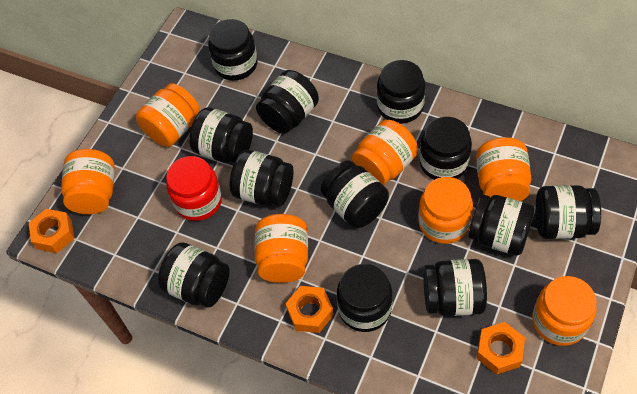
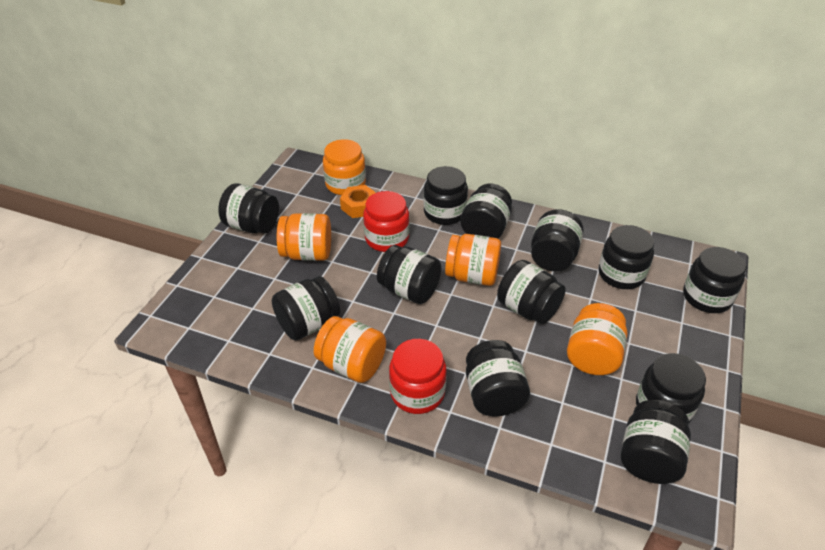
orange jar: [61,149,115,214] [136,83,200,147] [255,214,308,283] [352,120,418,185] [418,177,473,244] [476,137,532,201] [532,276,597,346] = 7 -> [277,213,331,261] [314,316,386,383] [323,139,366,195] [445,234,501,286] [567,303,627,375] = 5
orange nut: [29,209,74,253] [286,286,334,333] [477,322,525,375] = 3 -> [340,185,376,218] = 1
red jar: [166,156,222,221] = 1 -> [363,191,409,252] [389,339,446,414] = 2

